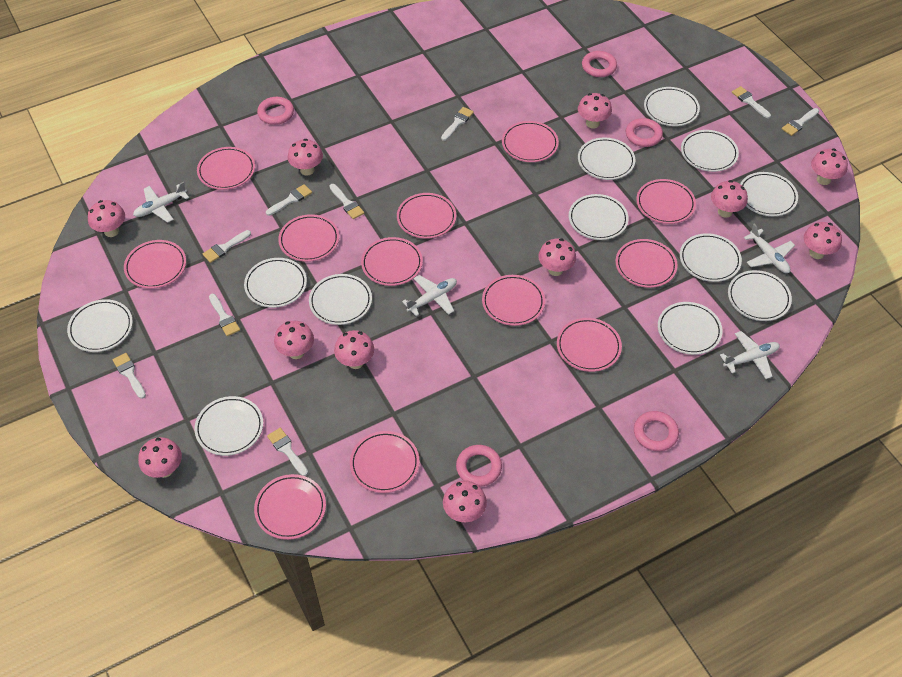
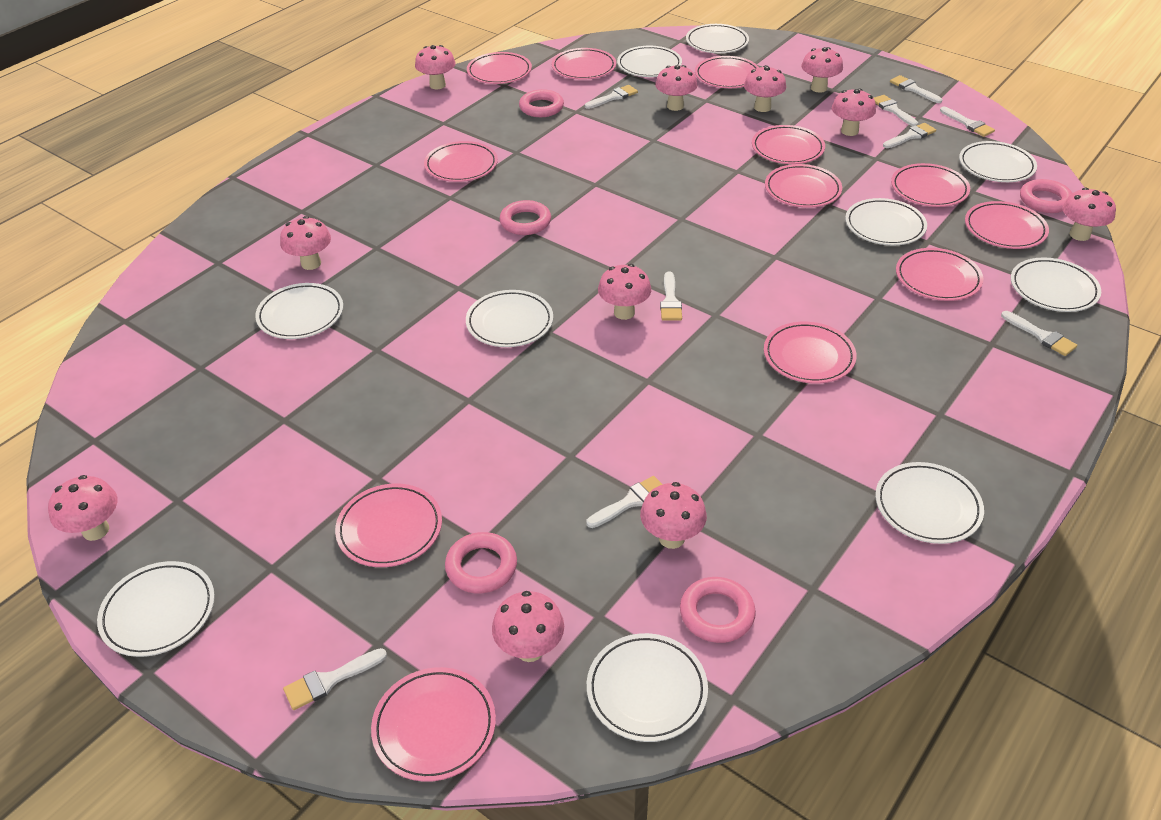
white plane: [133,182,189,223] [402,275,457,316] [720,331,780,379] [744,224,795,273] = 4 -> none = 0
white plate: [67,299,133,352] [195,396,263,456] [244,258,307,308] [309,274,372,325] [569,194,629,240] [578,137,635,180] [644,87,700,126] [658,302,722,355] [680,233,742,282] [681,130,739,172] [728,270,792,321] [740,172,798,216] = 12 -> [97,561,215,657] [255,283,343,339] [466,290,553,347] [587,633,708,742] [617,46,682,77] [686,24,749,53] [845,198,927,245] [875,462,984,544] [959,141,1037,182] [1011,257,1101,312] = 10

